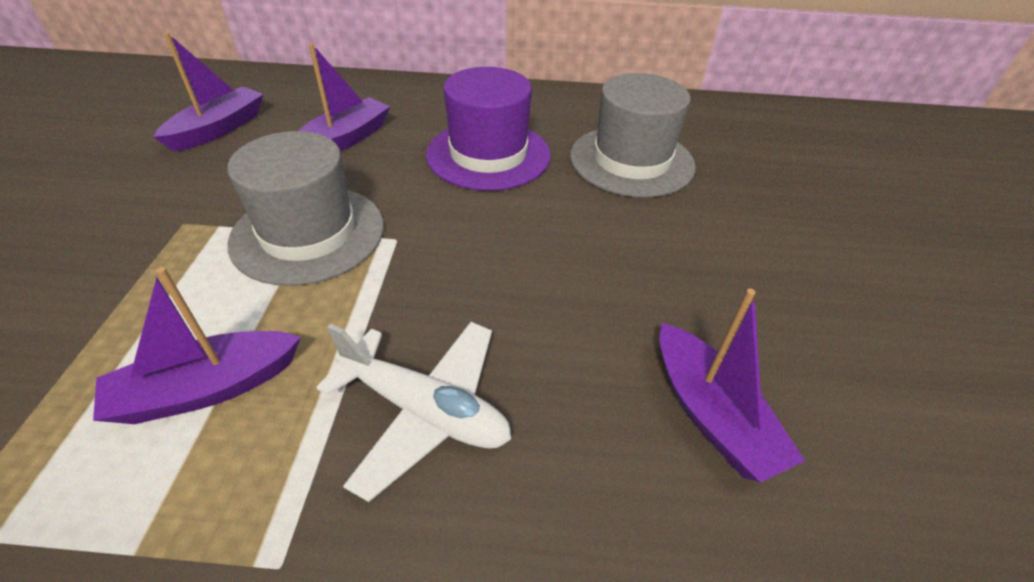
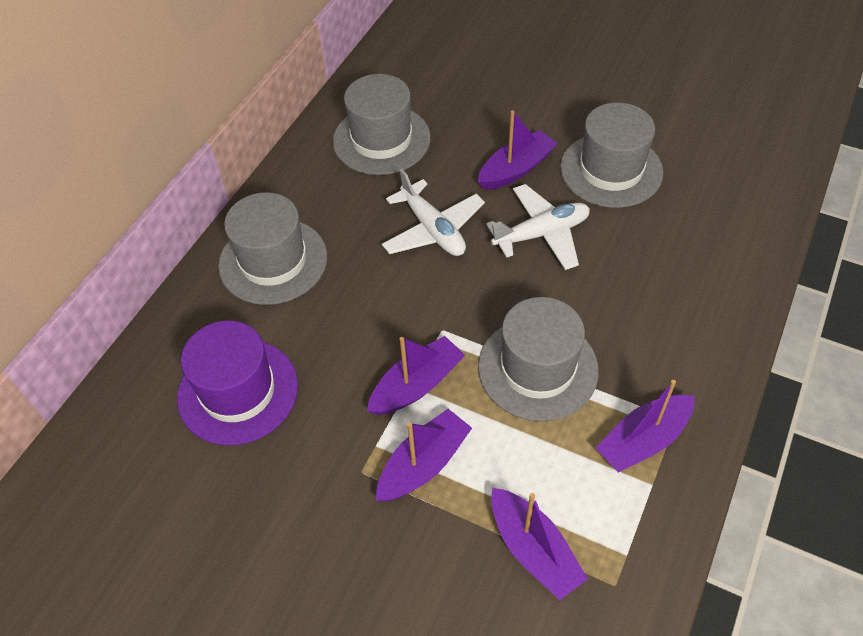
grey hat: [227,131,384,286] [570,73,695,198] = 2 -> [218,192,327,305] [333,74,431,175] [478,297,599,421] [560,103,663,208] = 4
purple boat: [93,267,301,424] [153,33,264,152] [298,43,390,151] [660,288,805,482] = 4 -> [367,336,465,415] [376,409,472,502] [478,110,558,190] [491,487,588,600] [595,380,695,473] = 5
white plane: [316,322,511,502] = 1 -> [382,169,485,256] [486,184,590,270] = 2

